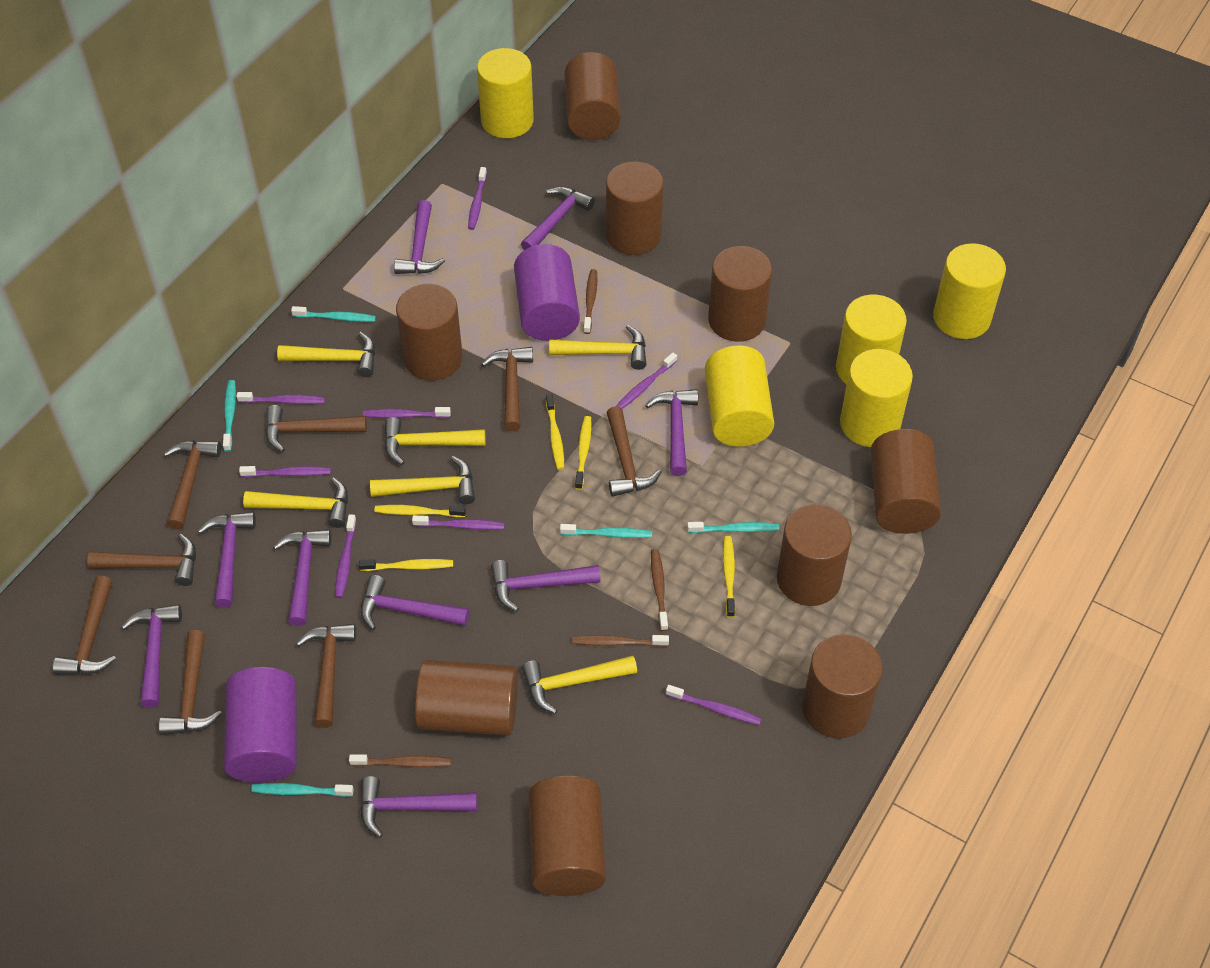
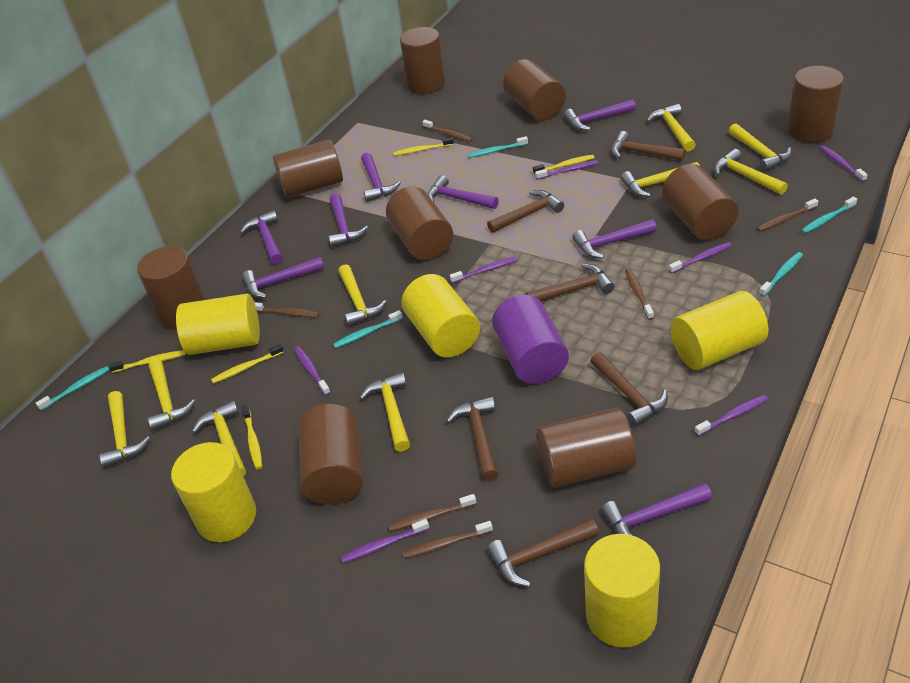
brown hammer: [53,576,116,675] [87,534,196,586] [158,630,222,735] [164,440,221,530] [265,405,367,452] [296,624,356,728] [481,347,533,431] [607,406,662,497] = 8 -> [446,396,498,481] [487,190,564,233] [487,518,599,587] [526,264,615,302] [590,352,668,427] [611,131,686,161] = 6
brown toothbrush: [349,754,451,767] [572,635,669,647] [583,269,597,334] [651,549,668,631] = 4 -> [254,302,319,317] [388,494,476,532] [402,521,493,559] [422,120,472,142] [625,268,654,320] [757,199,818,231] = 6
purple cylinder: [224,667,297,783] [514,244,580,341] = 2 -> [492,294,569,384] = 1
purple hammer: [121,604,182,708] [198,512,256,608] [273,529,332,626] [360,776,477,838] [361,575,469,630] [394,200,445,274] [491,560,601,612] [521,186,595,250] [645,389,698,476] = 9 -> [240,210,283,265] [242,257,324,298] [328,194,368,248] [361,153,401,202] [427,175,499,209] [564,99,636,131] [572,219,657,259] [601,483,712,536] = 8
purple toothbrush: [236,392,325,404] [239,466,331,477] [335,514,356,598] [363,407,451,418] [412,515,505,530] [468,167,487,230] [616,352,677,409] [666,685,762,725] = 8 -> [294,346,331,396] [341,519,429,563] [450,256,518,283] [535,160,598,180] [669,242,732,274] [695,395,768,436] [819,145,868,182] = 7
yellow hammer: [243,477,348,528] [277,332,376,377] [370,456,475,504] [384,417,485,465] [522,656,637,714] [549,325,647,370] = 6 -> [99,391,150,468] [148,359,195,431] [192,401,246,477] [338,264,387,327] [360,372,410,452] [621,162,700,197] [647,104,696,151] [714,149,788,195] [729,123,792,172] = 9

